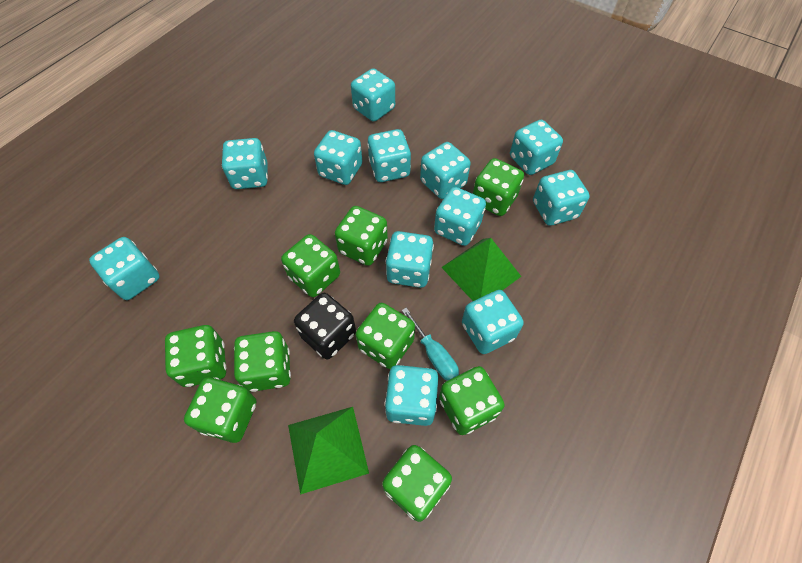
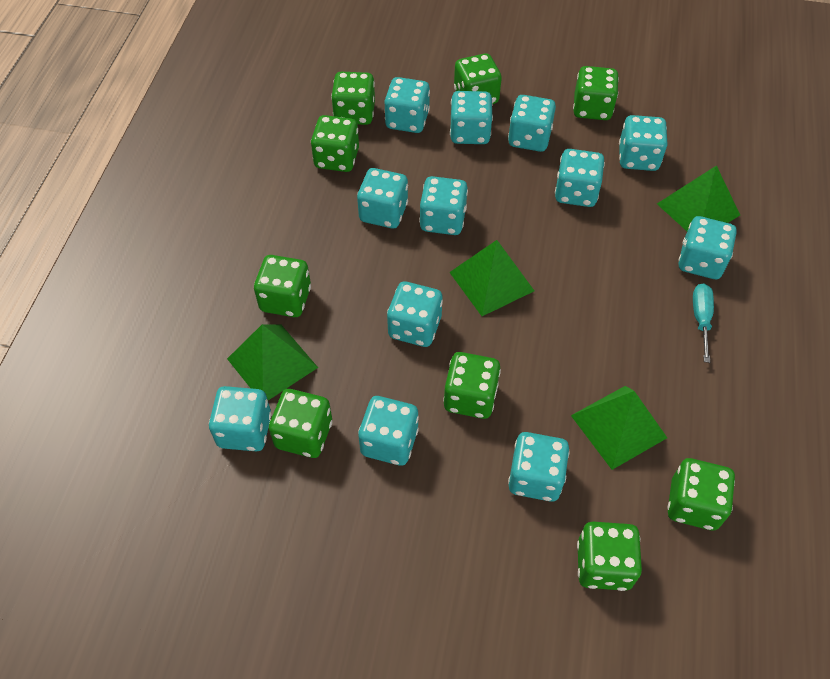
black dice: [294,293,356,359] = 1 -> none = 0
green pyramid: [288,407,369,495] [441,238,521,301] = 2 -> [227,324,318,400] [449,240,534,316] [571,386,667,470] [657,165,740,231] = 4

